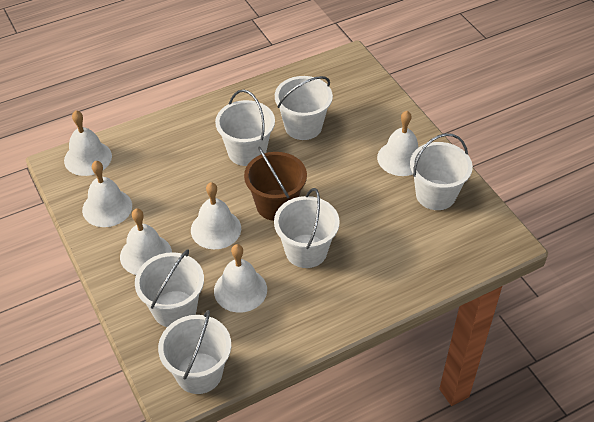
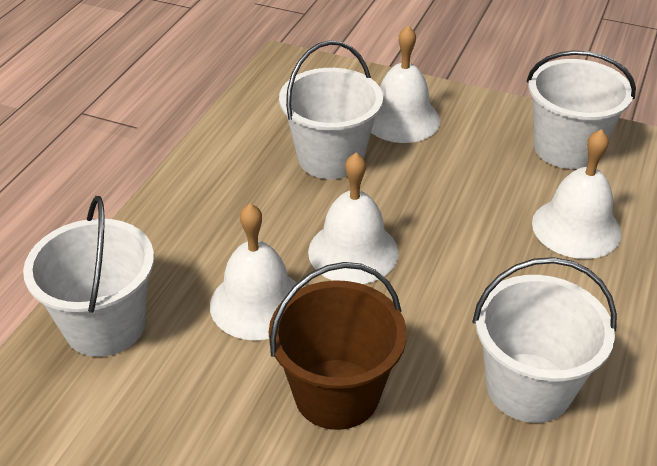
white bell: [64,111,112,176] [82,161,132,227] [120,208,172,275] [191,182,241,249] [214,244,267,313] [377,111,418,176] = 6 -> [210,203,301,340] [308,153,399,284] [371,25,440,143] [532,129,622,259] = 4
white bucket: [135,249,204,327] [158,310,231,394] [215,90,275,166] [274,188,340,268] [275,76,333,140] [410,133,473,210] = 6 -> [23,196,154,357] [279,40,383,179] [472,257,617,423] [526,50,636,169] = 4

